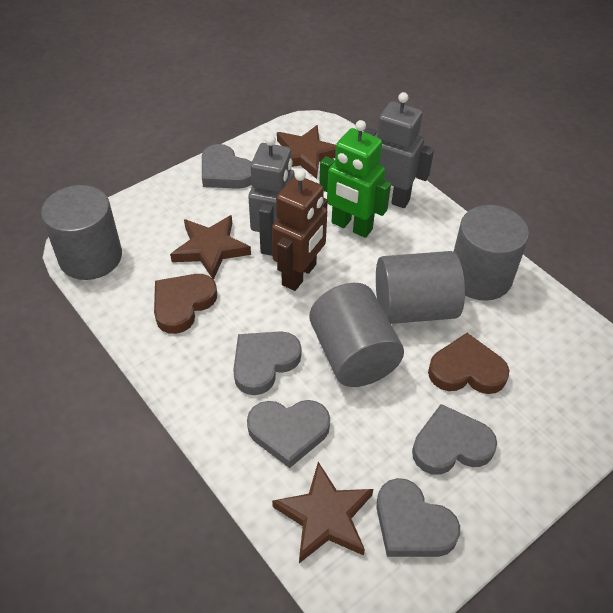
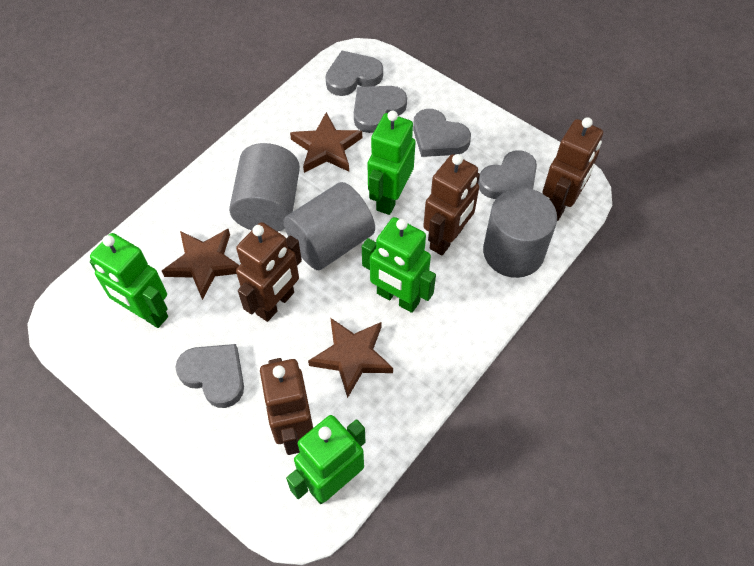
brown heart: [154,274,217,334] [428,333,509,394] = 2 -> none = 0
brown robot: [272,169,328,291] = 1 -> [236,222,302,322] [259,358,313,455] [423,154,480,256] [542,117,603,221] = 4
green robot: [319,120,391,238] = 1 -> [90,233,168,328] [286,415,365,504] [362,217,436,313] [368,111,416,215] = 4
grey cylinder: [41,185,122,280] [310,283,404,387] [376,251,465,324] [454,205,529,301] = 4 -> [229,143,300,232] [284,182,375,270] [483,188,557,278] = 3
grey robot: [248,135,294,256] [364,92,434,208] = 2 -> none = 0

